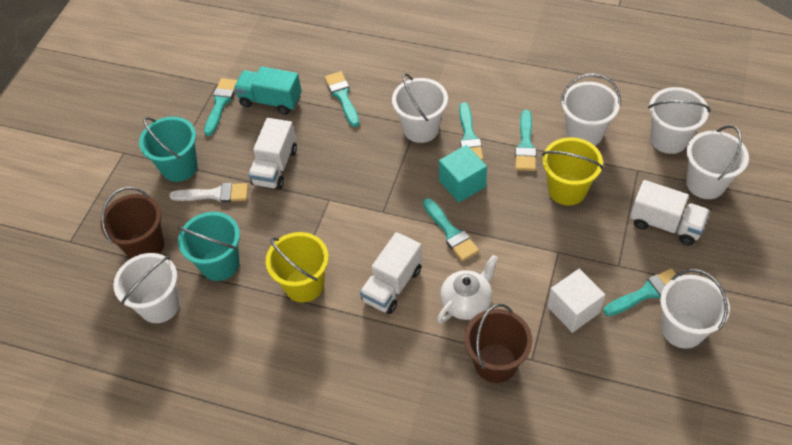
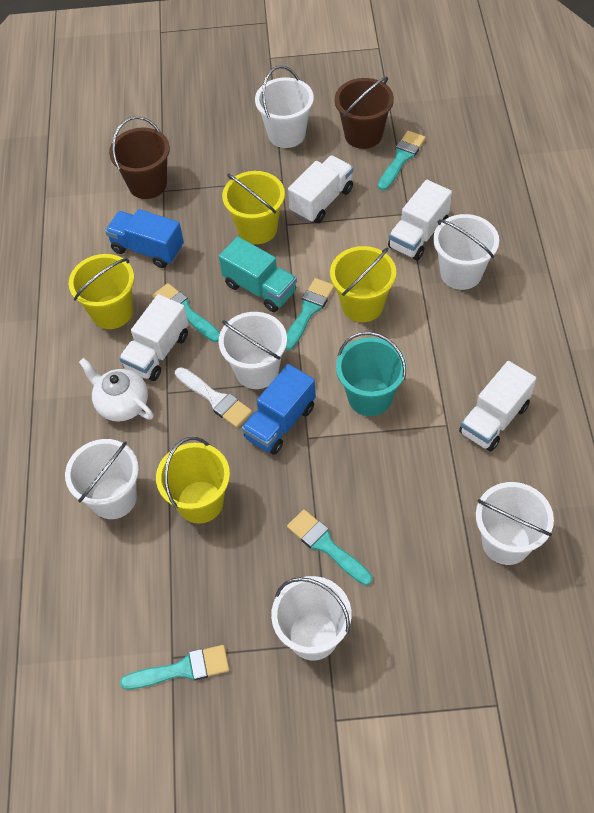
blue truck: none = 0 -> [105,209,184,268] [242,364,316,455] = 2
turquoise brush: [204,78,238,136] [325,71,359,127] [423,198,479,261] [459,102,483,161] [515,110,536,171] [603,268,676,316] = 6 -> [120,645,229,689] [152,283,220,342] [285,278,334,351] [287,509,372,585] [378,131,426,191] = 5
turquoise bucket: [139,117,198,182] [177,212,240,281] = 2 -> [336,332,406,416] = 1
turquoise cube: [439,145,487,203] = 1 -> none = 0
white cube: [547,269,605,333] = 1 -> none = 0
white truck: [248,118,297,190] [360,232,422,314] [630,180,710,245] = 3 -> [119,294,188,381] [288,155,353,223] [388,180,452,261] [459,361,536,451] = 4
yellow bucket: [266,232,329,302] [542,137,604,205] = 2 -> [69,254,134,329] [156,437,230,524] [222,171,285,244] [330,246,396,322] = 4

